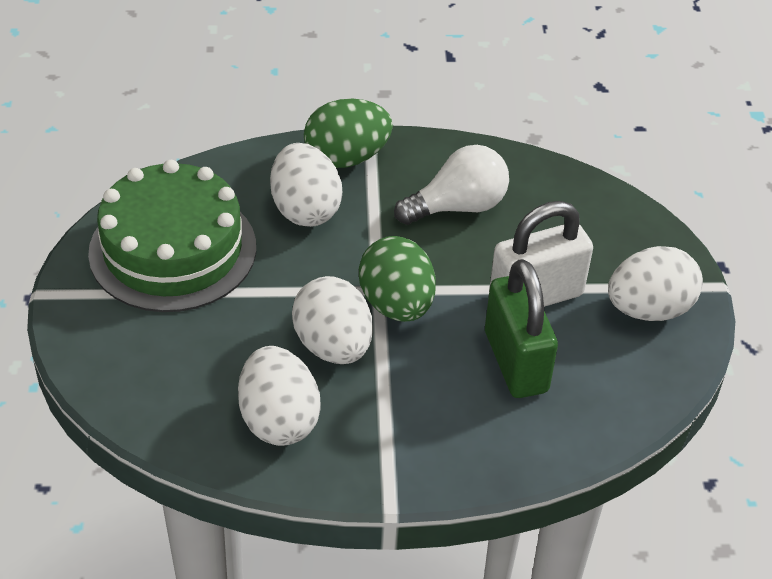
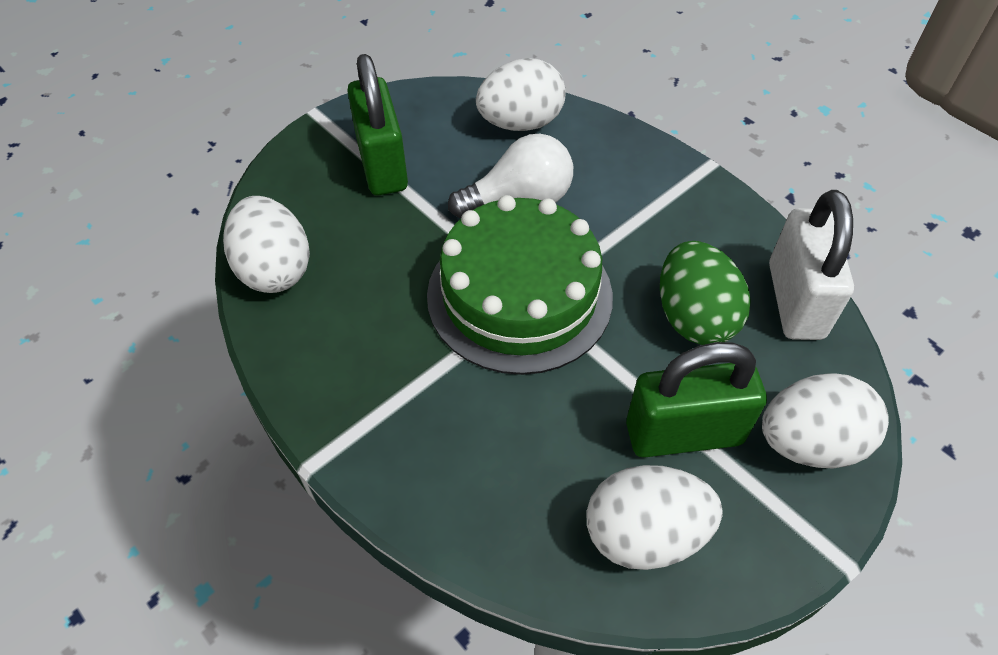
green egg: [304,99,393,168] [359,236,436,322] = 2 -> [660,241,751,345] = 1
green padlock: [485,259,558,398] = 1 -> [347,54,408,195] [626,342,767,458] = 2

